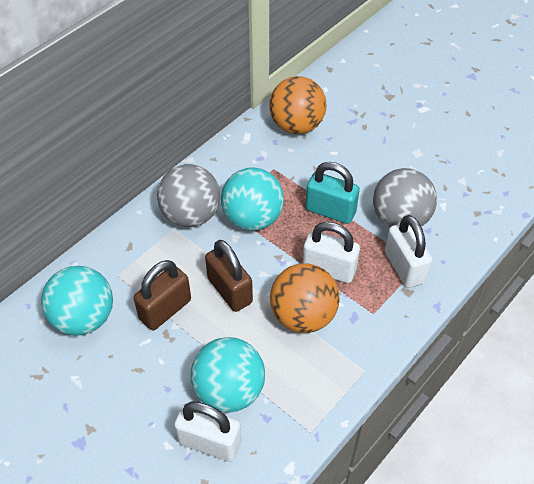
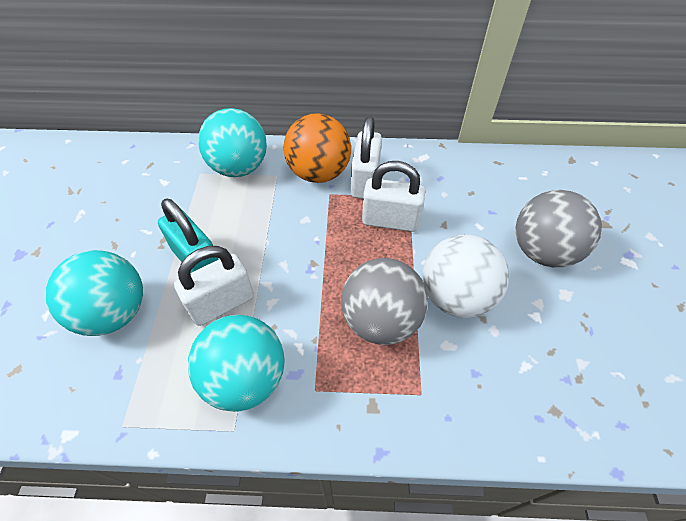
brown padlock: [134,260,191,330] [205,240,253,312] = 2 -> none = 0
orange ball: [269,76,326,134] [270,263,339,333] = 2 -> [284,113,351,183] = 1
white ball: none = 0 -> [423,235,509,318] = 1

